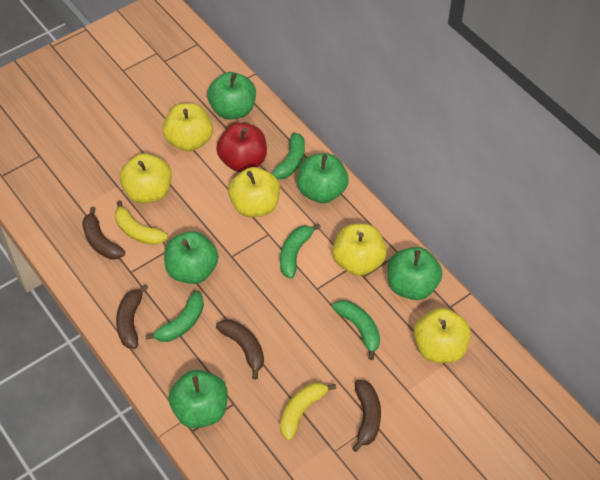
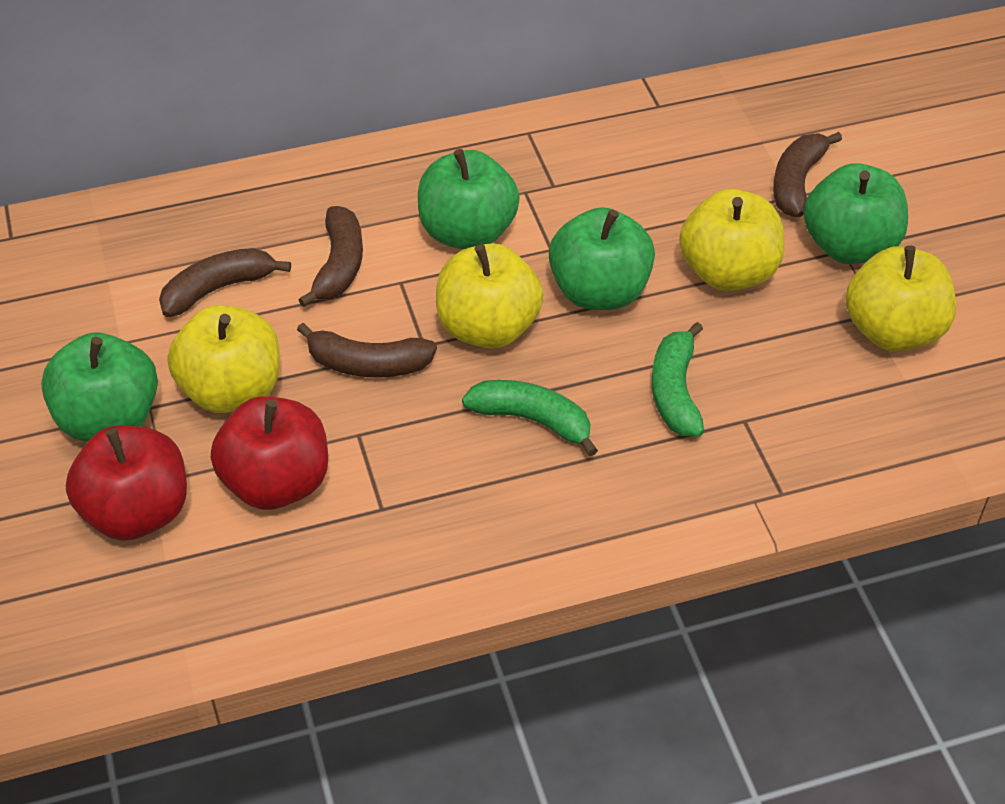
green apple: [164,231,218,284] [169,370,228,428] [207,72,256,120] [297,153,349,203] [388,247,442,300] = 5 -> [41,332,158,442] [418,149,520,249] [549,207,655,310] [803,163,908,264] = 4
green banana: [145,291,204,342] [272,132,305,180] [280,224,321,279] [332,300,380,360] = 4 -> [462,380,598,456] [652,322,704,437] = 2
red apple: [216,123,267,172] = 1 -> [66,425,187,541] [211,396,328,510] = 2
yellow apple: [120,153,172,204] [163,103,213,152] [228,167,280,217] [332,224,387,276] [413,308,471,363] = 5 -> [168,305,280,413] [436,243,543,349] [679,189,784,291] [845,246,956,351] = 4
yellow banana: [115,200,167,245] [280,382,336,440] = 2 -> none = 0

